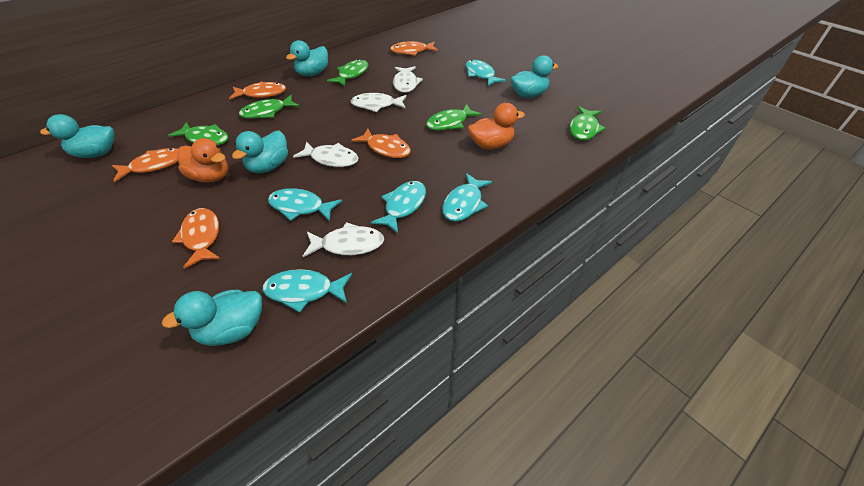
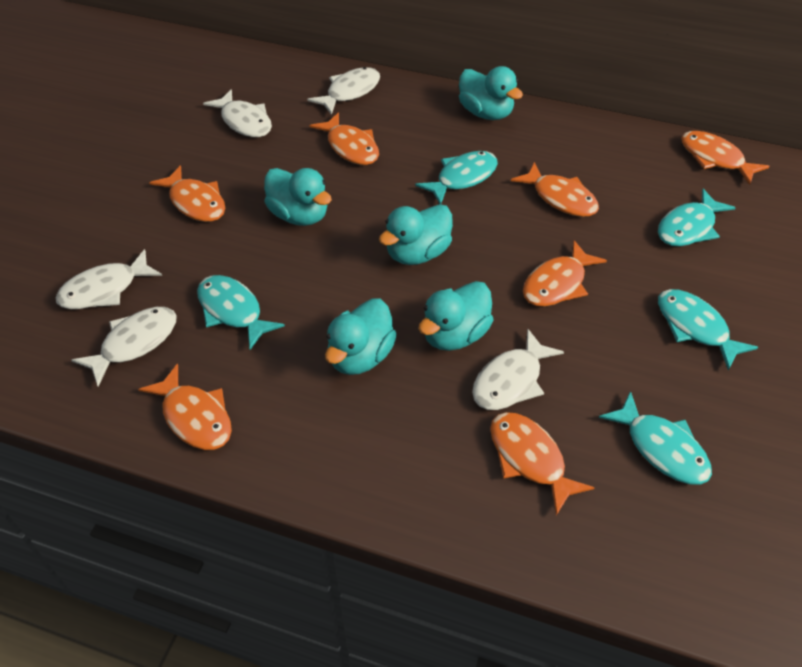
green fish: [168,122,228,145] [239,95,299,119] [327,59,368,86] [426,104,482,131] [569,106,606,140] = 5 -> none = 0
orange duck: [177,138,228,183] [468,103,525,149] = 2 -> none = 0
orange fish: [112,148,178,182] [172,208,220,269] [229,81,286,100] [351,128,411,158] [390,41,438,56] = 5 -> [138,364,232,450] [149,165,225,222] [309,112,379,165] [490,412,595,515] [511,162,599,217] [523,240,607,307] [681,131,770,185] = 7
white fish: [293,142,358,167] [303,222,384,257] [351,93,407,112] [393,66,423,93] = 4 -> [56,249,162,309] [71,307,177,386] [203,89,272,137] [307,67,380,115] [472,329,564,410] = 5

